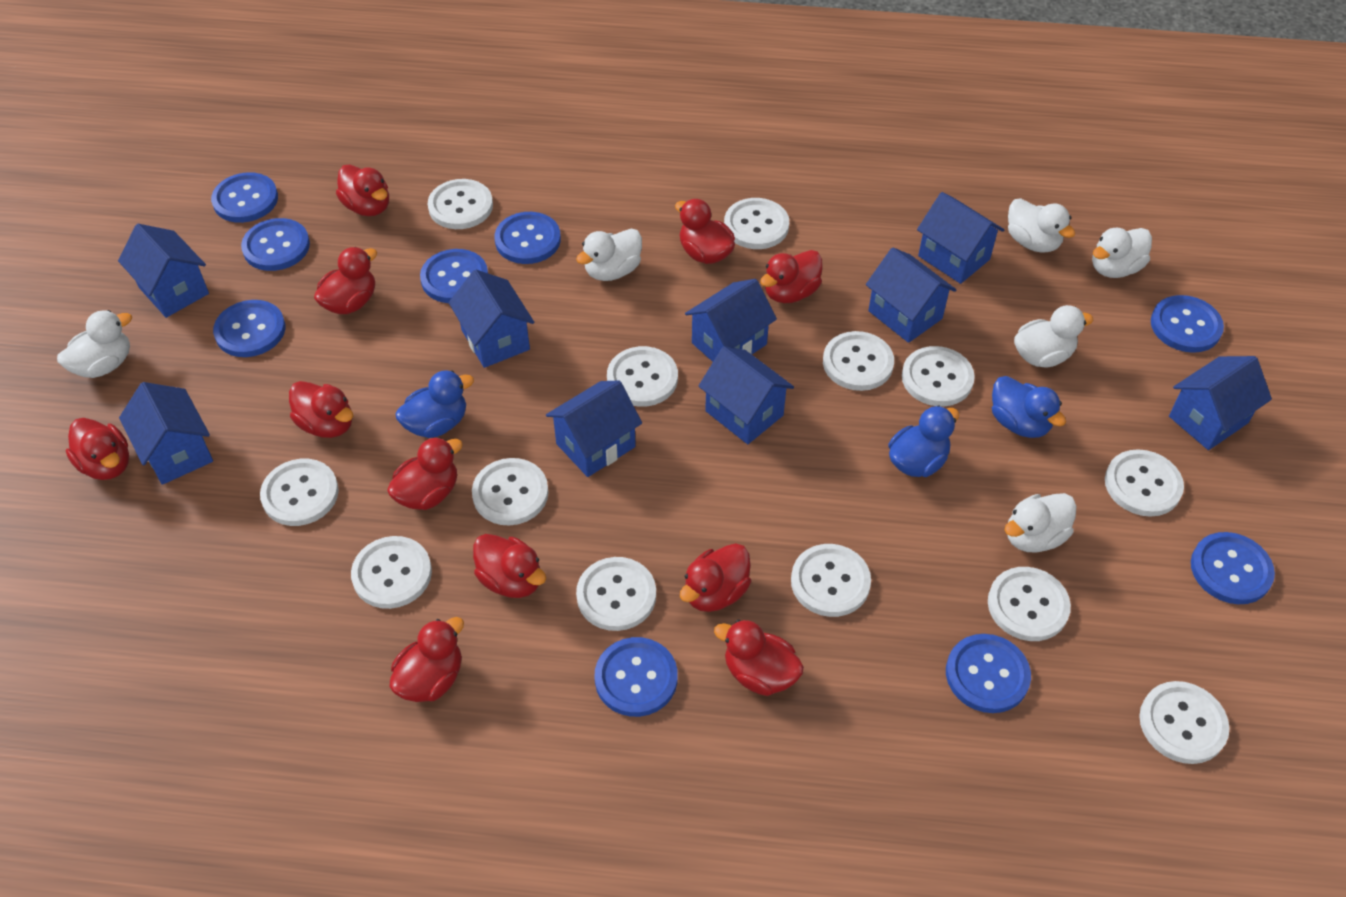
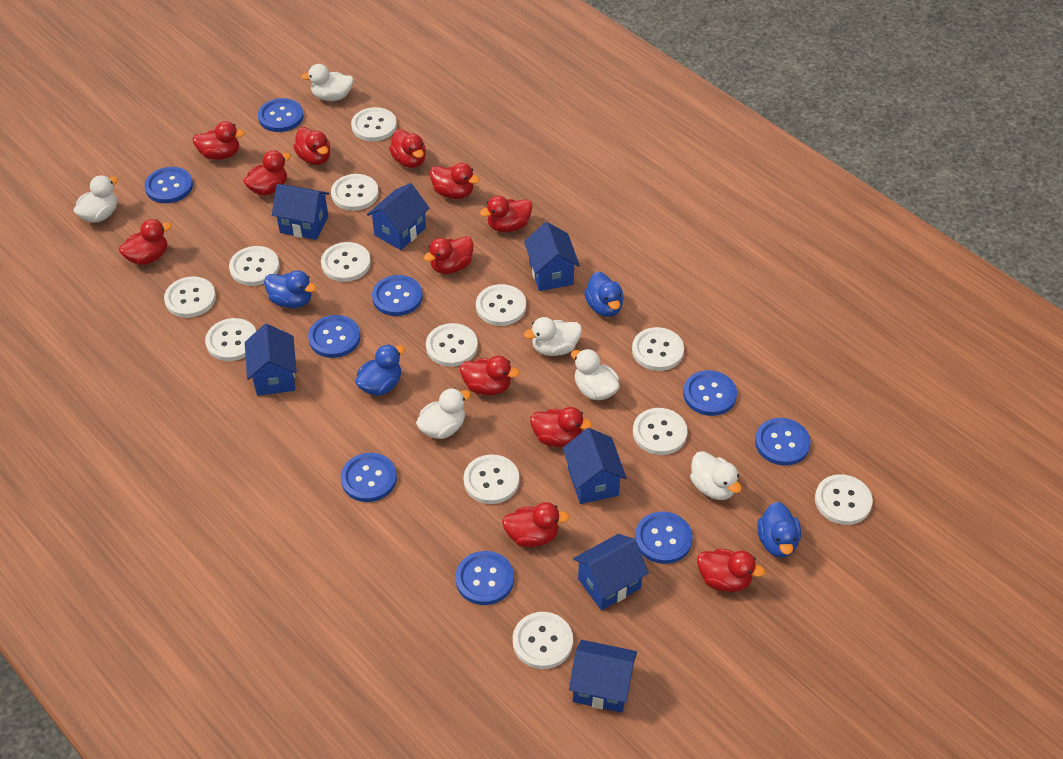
blue duck: [396,370,474,438] [888,405,959,477] [992,376,1066,438] = 3 -> [264,270,317,308] [355,344,405,395] [584,272,624,317] [757,502,801,558] = 4
blue house: [118,224,209,318] [119,382,213,485] [449,270,534,368] [546,381,642,477] [685,279,777,362] [698,346,794,444] [866,247,956,343] [917,192,1004,284] [1169,356,1272,450] = 9 -> [245,324,297,396] [272,184,329,240] [367,183,430,250] [524,222,580,291] [563,428,627,504] [569,640,637,713] [573,534,649,610] = 7
red duck: [66,418,129,480] [289,381,353,438] [314,247,377,314] [336,164,389,216] [387,437,463,510] [390,617,464,702] [473,534,546,598] [675,199,735,264] [680,543,751,612] [714,620,804,696] [760,250,822,303] = 11 -> [119,219,172,265] [192,121,245,160] [243,150,291,196] [293,127,330,165] [389,129,426,168] [424,236,474,274] [430,163,480,199] [460,356,519,395] [480,196,533,233] [502,502,569,547] [530,407,592,447] [697,549,765,592] = 12

